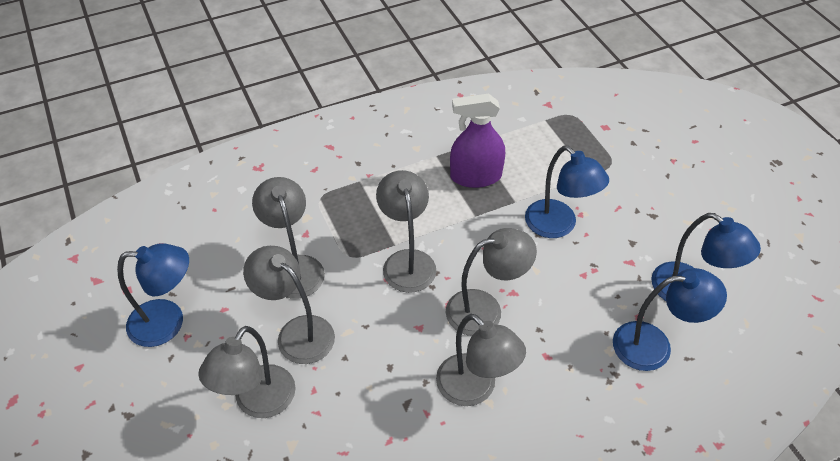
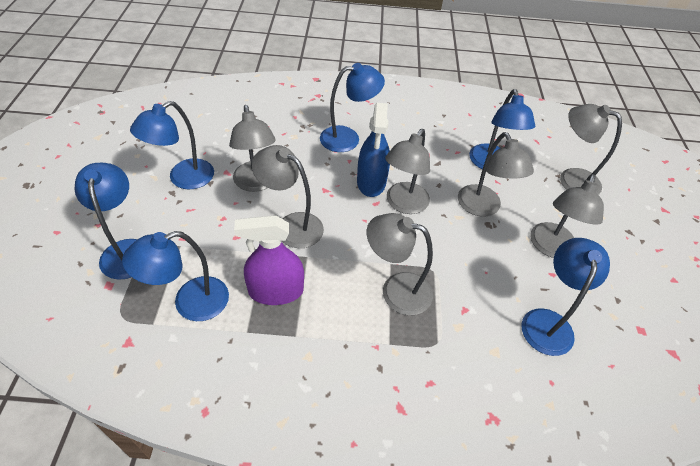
blue lamp: [117,243,189,347] [525,146,609,238] [613,268,727,371] [651,213,761,301] = 4 -> [75,163,137,280] [122,231,229,321] [130,101,214,189] [320,63,385,152] [469,89,535,169] [521,238,610,356] = 6
blue spray bottle: none = 0 -> [357,103,390,197] = 1
grey lamp: [198,326,296,418] [243,246,335,364] [252,177,325,299] [376,170,436,293] [436,314,526,406] [446,228,537,336] = 6 -> [229,105,276,192] [252,145,324,248] [367,213,433,315] [385,129,430,214] [458,132,534,217] [530,174,604,258] [560,104,622,195] = 7

